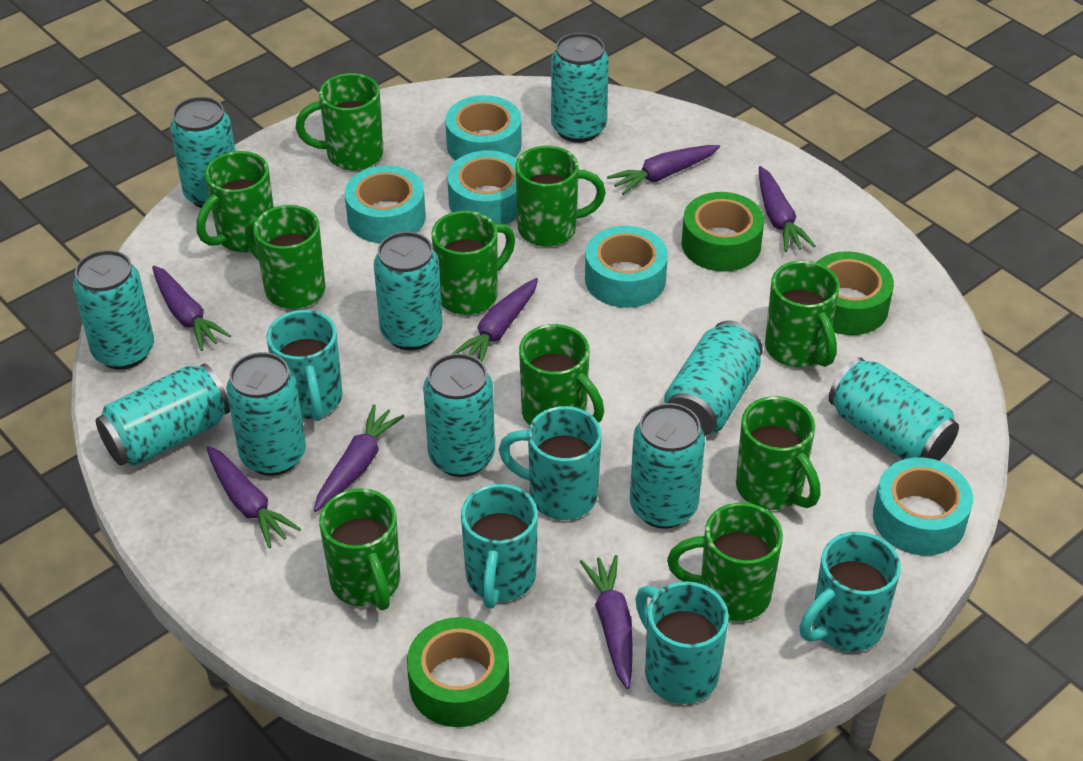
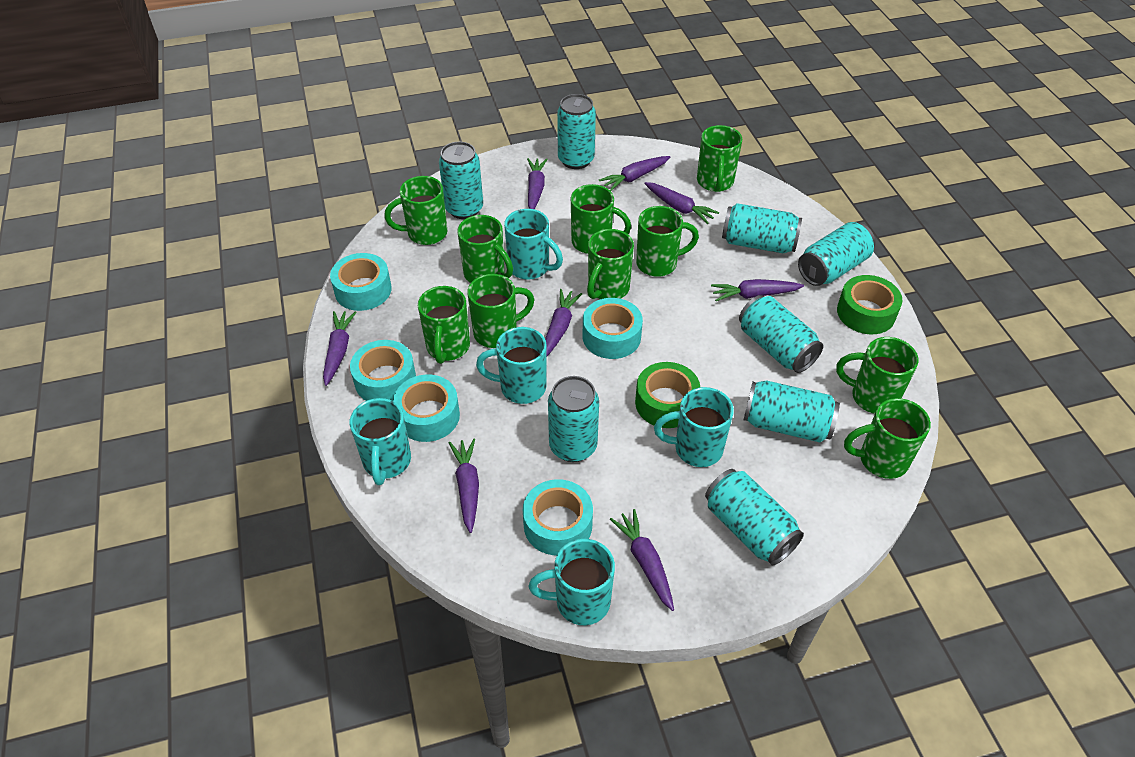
green tape: [407,617,509,727] [682,192,764,272] [816,251,894,335] = 3 -> [635,362,700,428] [837,275,902,334] = 2
purple carrot: [152,265,231,351] [207,446,301,548] [314,404,405,512] [452,278,538,362] [580,555,633,689] [607,145,720,195] [759,166,816,252] = 7 -> [323,311,357,386] [449,439,479,533] [527,158,547,209] [545,289,582,356] [599,156,670,191] [610,509,674,611] [644,182,719,224] [711,279,804,301] = 8
turquoise can: [73,250,154,370] [96,363,230,466] [170,96,236,210] [226,352,306,476] [374,232,442,350] [423,353,495,477] [551,33,609,143] [630,403,705,529] [664,321,763,436] [829,357,959,461] = 10 -> [439,142,483,219] [548,376,599,462] [557,94,596,169] [705,469,804,565] [722,203,802,253] [739,295,823,373] [744,380,840,442] [798,222,875,286] = 8

